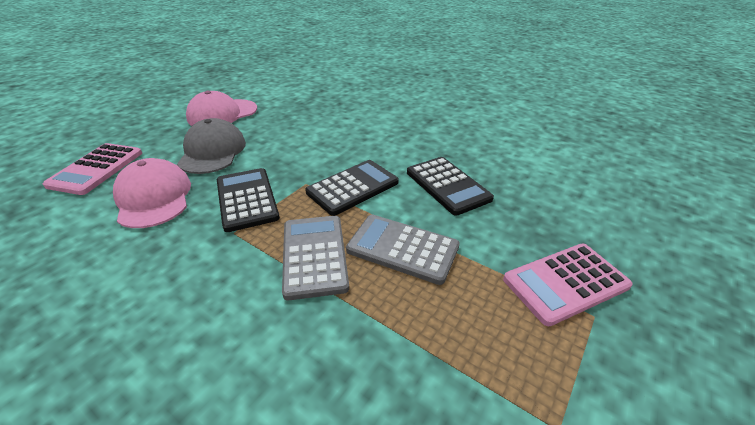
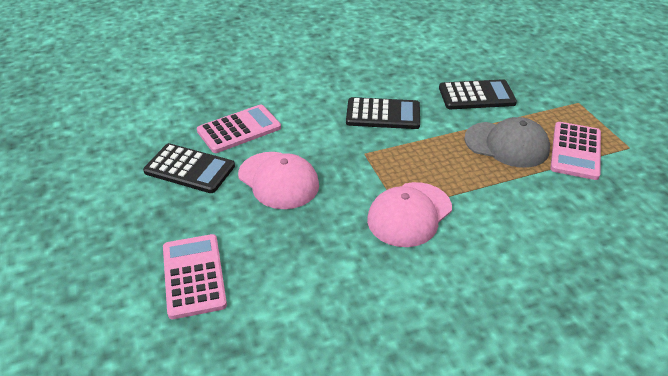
grey calculator: [282,216,349,300] [346,214,460,285] = 2 -> none = 0
pink calculator: [43,143,142,195] [503,244,633,326] = 2 -> [163,234,227,319] [197,105,281,153] [550,122,601,180] = 3

